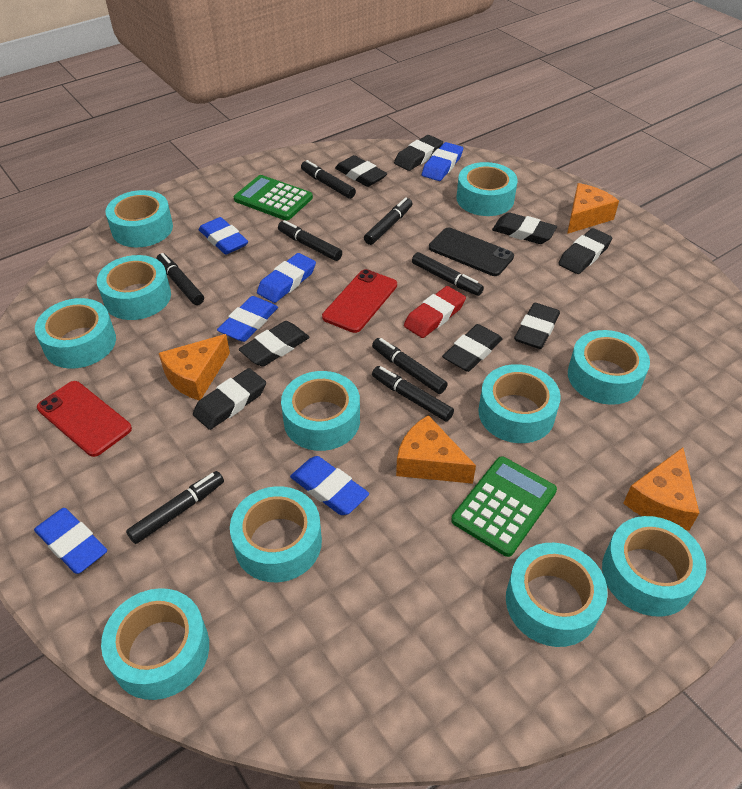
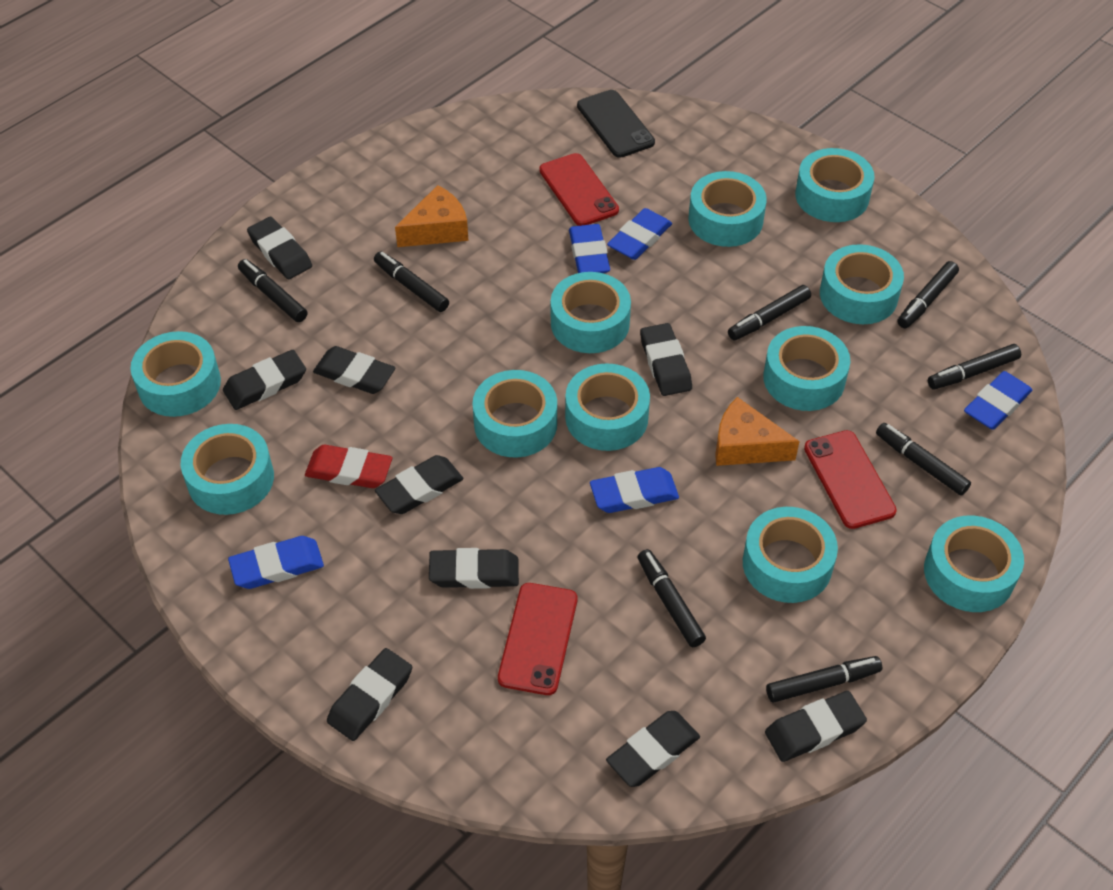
black eraser: [193,368,266,430] [239,321,310,367] [335,155,387,187] [394,135,443,171] [442,324,503,372] [492,212,557,244] [514,303,560,349] [558,228,612,274] = 8 -> [223,350,306,410] [247,217,312,279] [313,346,396,394] [327,648,412,741] [375,455,463,514] [429,548,519,589] [606,711,700,787] [640,323,692,396] [765,691,867,762] = 9
blue eraser: [34,508,107,574] [199,217,248,255] [217,296,278,342] [257,253,316,303] [290,456,369,515] [422,142,463,181] = 6 -> [228,536,324,589] [569,224,610,273] [590,467,679,513] [607,208,672,260] [964,371,1033,430] = 5
green calculator: [234,175,313,221] [451,456,557,557] = 2 -> none = 0
orange cheese: [159,334,230,400] [396,415,476,484] [567,183,619,234] [623,448,699,531] = 4 -> [395,185,468,247] [715,397,800,466] = 2
red phone: [37,381,132,457] [322,269,397,333] = 2 -> [498,583,577,695] [539,153,619,226] [804,430,897,529] = 3

